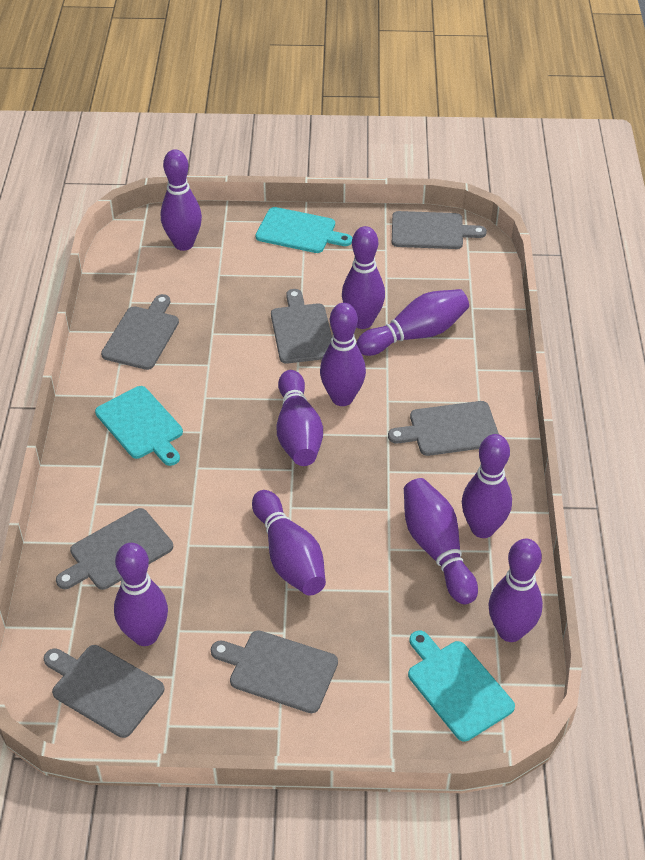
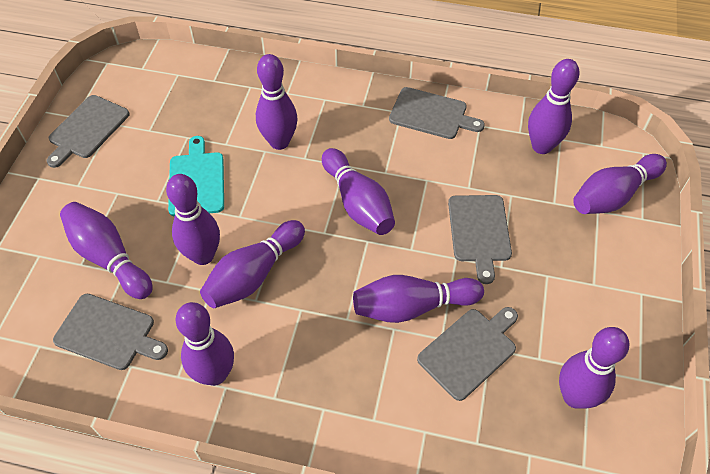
grey cutting board: [44,645,164,738] [56,508,173,590] [101,294,179,370] [211,630,338,713] [271,289,332,364] [388,401,499,456] [392,211,487,249] = 7 -> [47,95,130,168] [53,294,168,370] [389,87,485,139] [417,307,518,401] [448,195,512,284] = 5
turquoise cutting board: [95,386,183,466] [255,207,352,253] [408,631,515,741] = 3 -> [168,136,224,216] = 1

